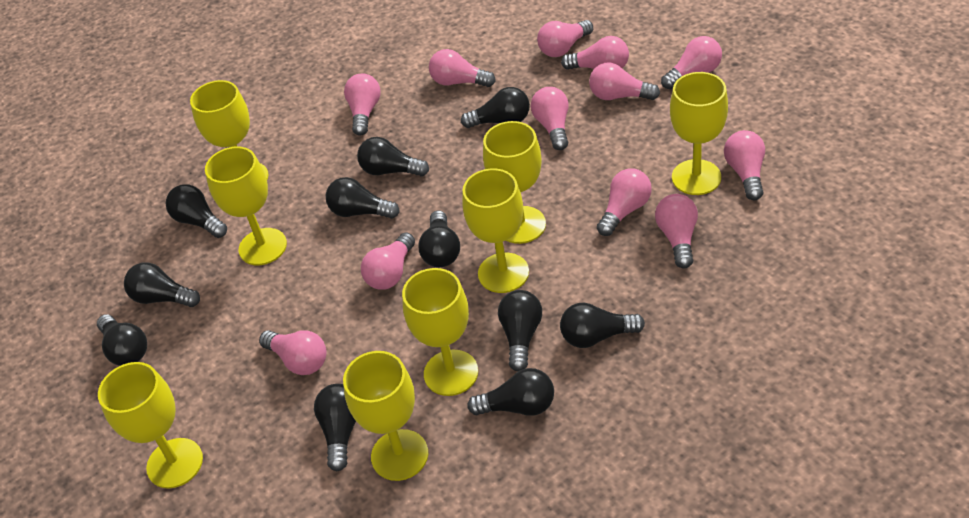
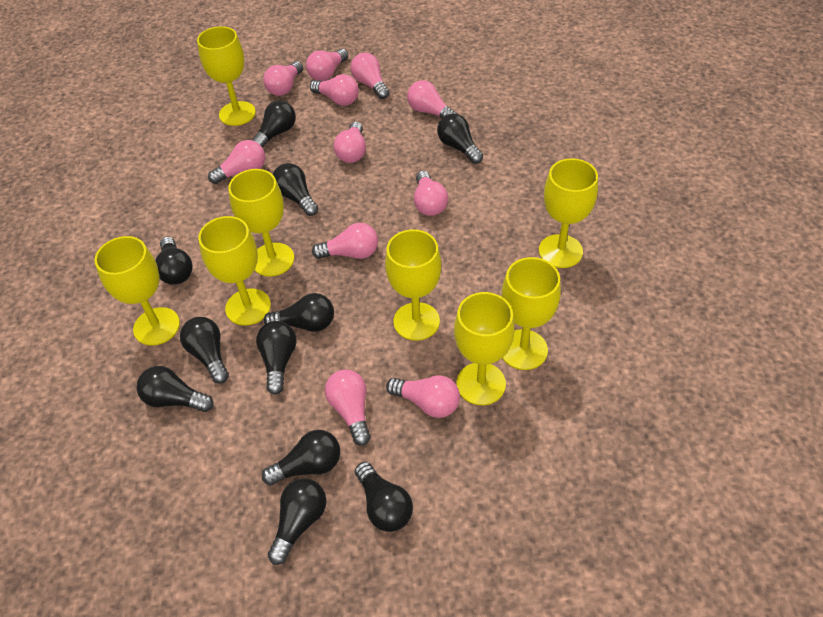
pink light bulb: [259,330,327,375] [344,73,381,136] [361,232,415,290] [429,49,496,87] [531,87,569,150] [537,20,593,57] [561,36,629,70] [589,62,660,100] [597,169,652,236] [655,194,698,268] [661,36,722,89] [724,130,765,200] = 12 -> [208,140,265,184] [263,61,303,96] [306,49,348,81] [310,74,359,106] [312,223,378,259] [325,369,371,446] [334,122,366,163] [350,53,389,99] [386,375,460,418] [407,80,457,118] [414,171,448,216] = 11

